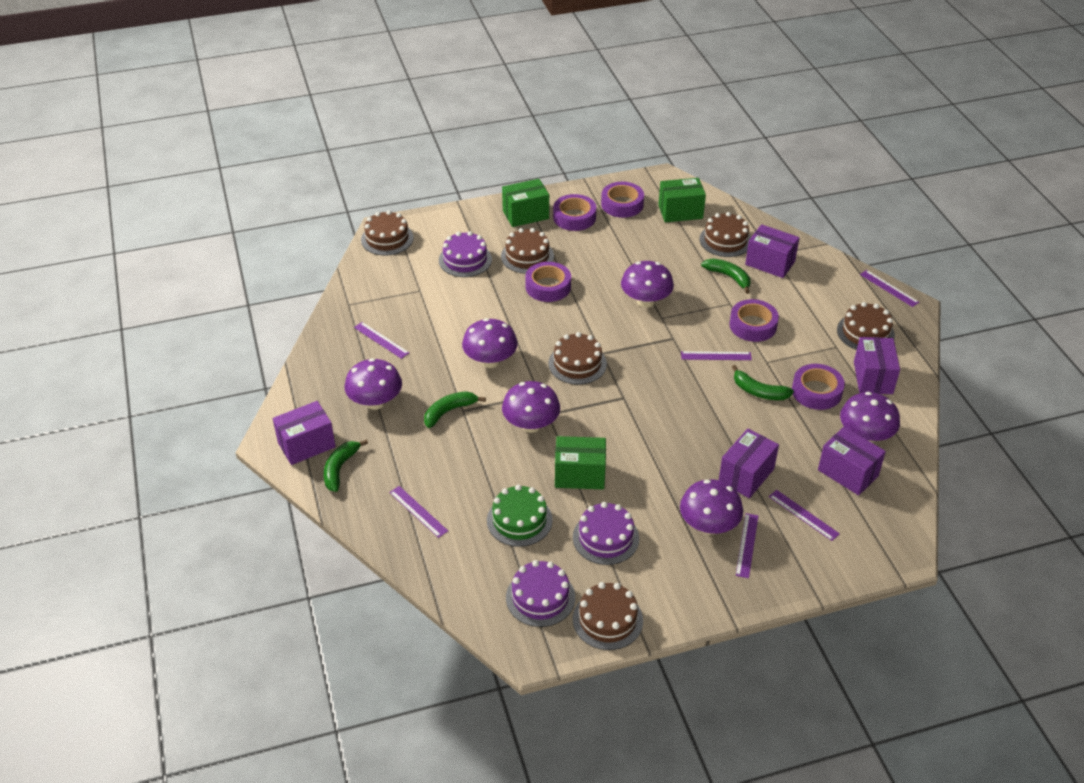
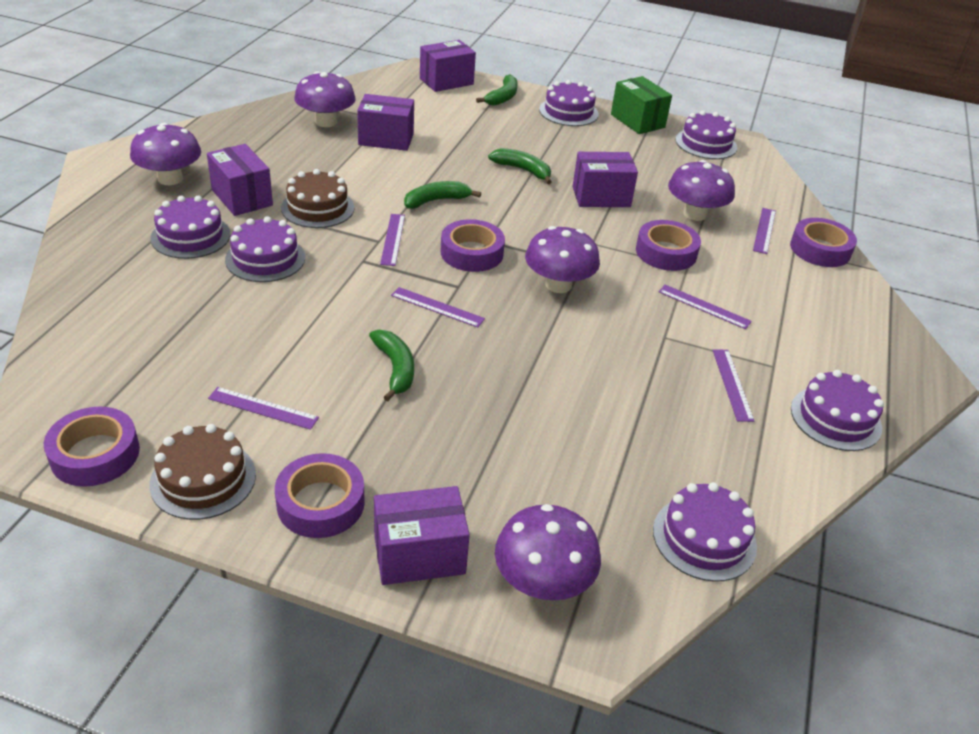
brown cake: [361,210,414,255] [501,228,554,274] [549,332,607,384] [573,582,643,650] [699,212,751,257] [837,302,895,350] = 6 -> [149,424,256,520] [281,169,355,228] = 2
green box: [502,179,549,227] [555,436,606,489] [658,178,706,222] = 3 -> [611,76,672,134] = 1
green cake: [487,484,553,547] = 1 -> none = 0
purple cake: [439,231,492,277] [506,560,575,627] [573,502,639,565] = 3 -> [150,196,230,259] [225,216,305,282] [539,80,599,126] [653,482,757,582] [676,111,737,159] [791,370,884,451] = 6
purple mushroom: [345,358,402,410] [462,318,518,368] [502,381,560,433] [621,261,674,308] [680,479,743,535] [840,392,900,443] = 6 -> [130,123,201,185] [294,71,356,127] [495,504,601,600] [525,226,600,293] [668,160,735,221] = 5

